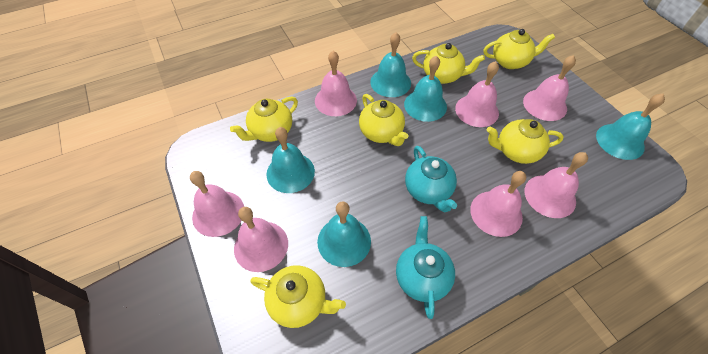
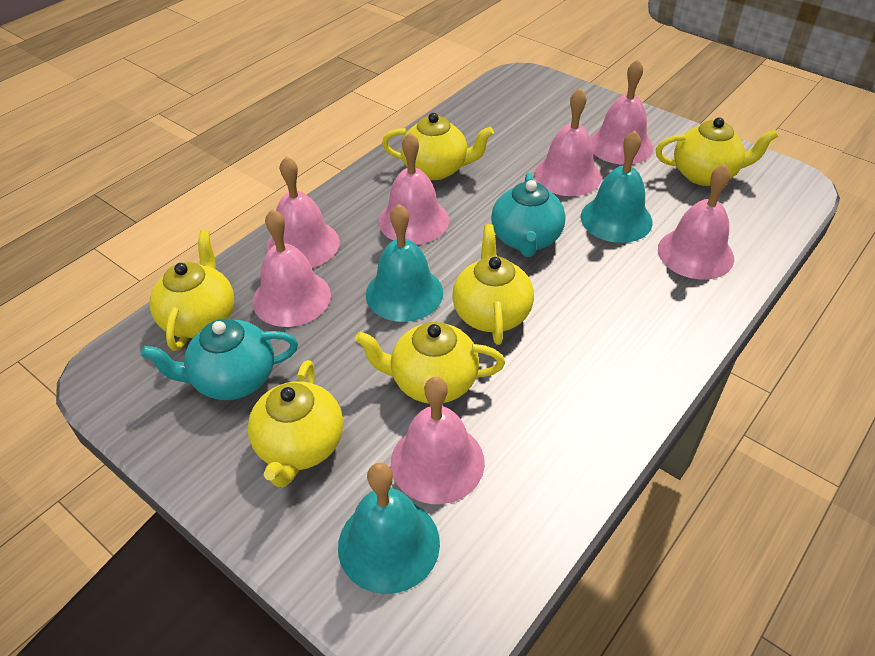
turquoise bell: [267,127,315,193] [317,201,371,267] [370,32,411,97] [404,56,447,122] [596,93,665,160] = 5 -> [338,463,440,594] [366,204,443,322] [581,131,653,243] = 3

